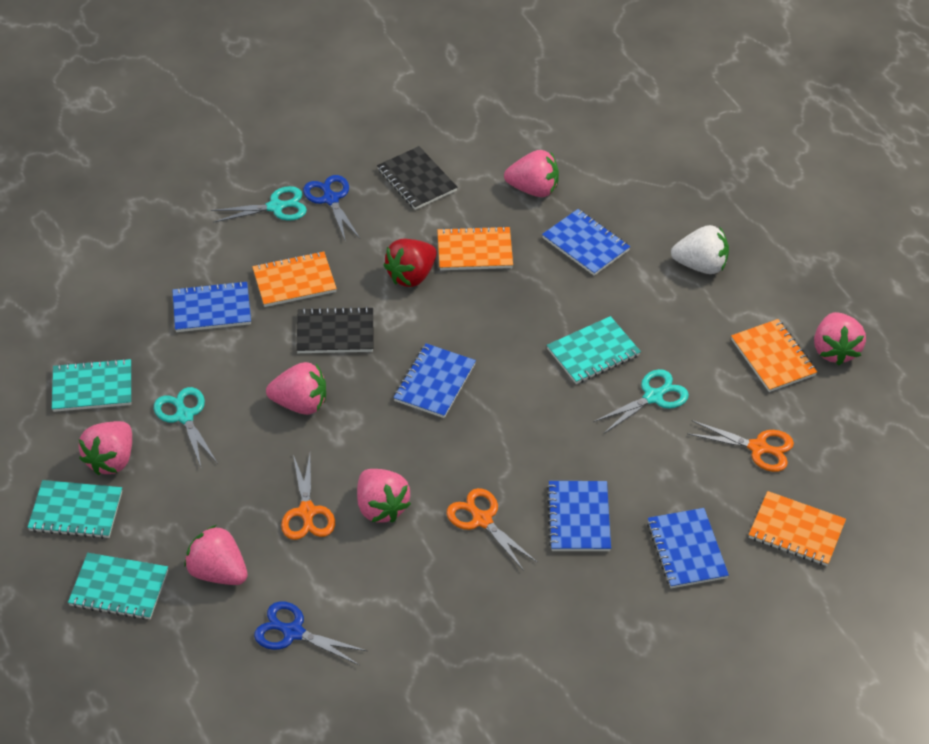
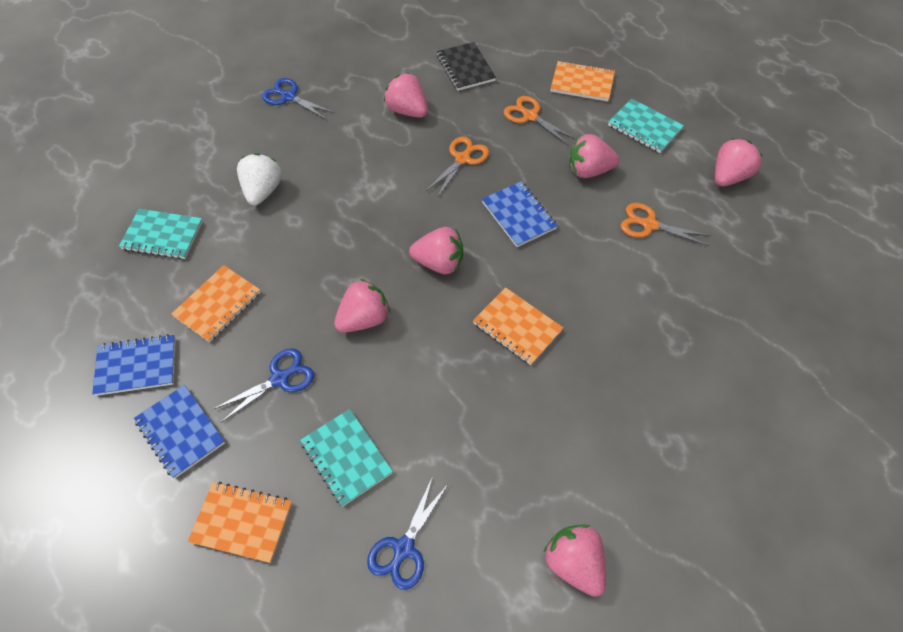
black notebook: [296,306,373,353] [377,146,458,210] = 2 -> [437,42,496,91] = 1
blue notebook: [172,281,251,332] [393,343,476,418] [542,209,630,276] [547,481,611,551] [647,508,729,588] = 5 -> [92,334,175,396] [134,385,225,479] [482,181,558,247] = 3
blue scissors: [254,601,367,665] [303,175,360,243] = 2 -> [213,348,314,422] [262,78,335,120] [367,476,448,590] = 3
red strawberry: [383,239,437,287] = 1 -> none = 0
turquoise notebook: [27,480,122,539] [52,358,131,412] [68,553,168,620] [547,316,641,384] = 4 -> [119,209,203,259] [300,409,393,507] [608,98,684,153] = 3
turquoise scissors: [154,387,218,467] [211,186,307,223] [593,369,689,433] = 3 -> none = 0

